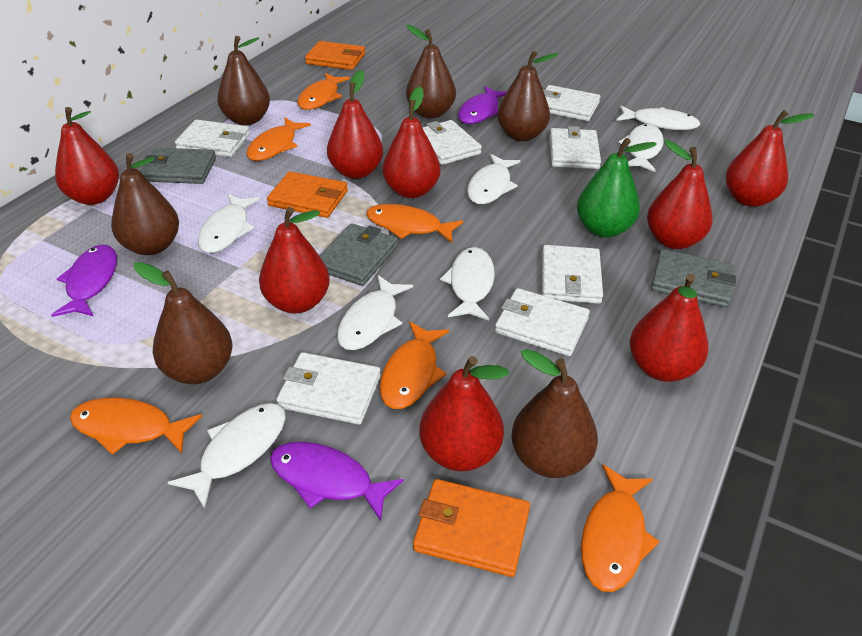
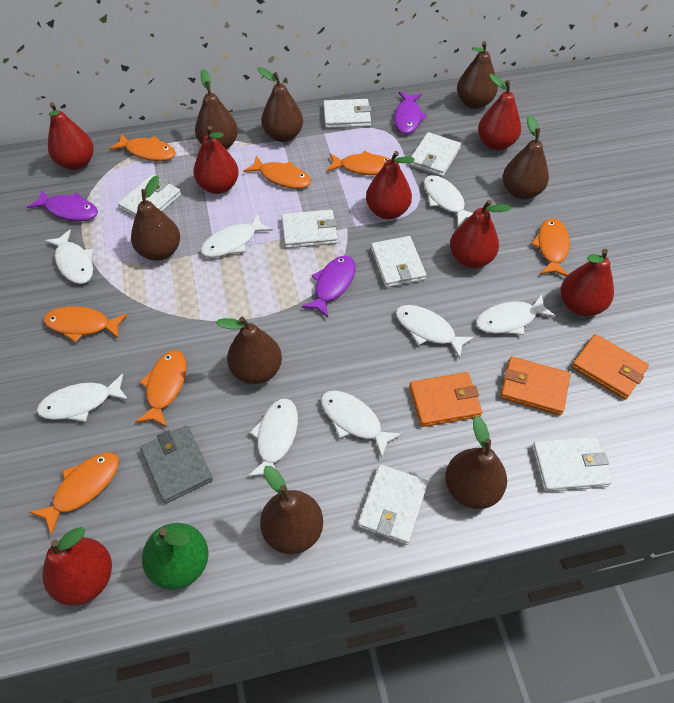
brown pear: [111,153,179,255] [134,262,232,384] [217,36,270,125] [406,25,456,118] [497,51,559,141] [511,349,598,478] = 6 -> [131,175,180,261] [195,69,238,149] [216,317,282,384] [257,67,303,142] [260,466,323,554] [445,416,507,509] [457,41,498,109] [503,115,549,199] = 8
grey wallet: [140,148,216,184] [319,223,398,286] [651,249,736,308] = 3 -> [141,425,213,504] = 1
orange fish: [70,397,202,455] [246,117,311,161] [298,73,350,110] [366,204,463,243] [380,321,449,409] [581,465,660,592] = 6 -> [29,452,119,536] [43,306,128,343] [109,133,176,161] [135,350,187,427] [243,156,311,189] [327,151,390,175] [531,218,570,276] = 7
red pear: [55,107,119,205] [259,207,330,313] [327,70,383,179] [382,87,440,198] [419,356,509,471] [630,274,709,382] [647,140,713,249] [725,110,815,207] = 8 -> [42,527,112,606] [48,102,94,170] [193,126,239,194] [366,151,415,219] [450,200,512,268] [478,74,521,150] [560,249,614,316] = 7
white fish: [168,403,286,509] [198,194,260,253] [337,275,413,350] [440,247,495,320] [467,154,521,204] [616,105,700,130] [618,124,664,172] = 7 -> [36,373,128,422] [44,229,93,284] [200,214,273,257] [247,398,298,477] [321,390,402,458] [395,305,475,359] [423,175,473,227] [476,294,556,335] = 8

